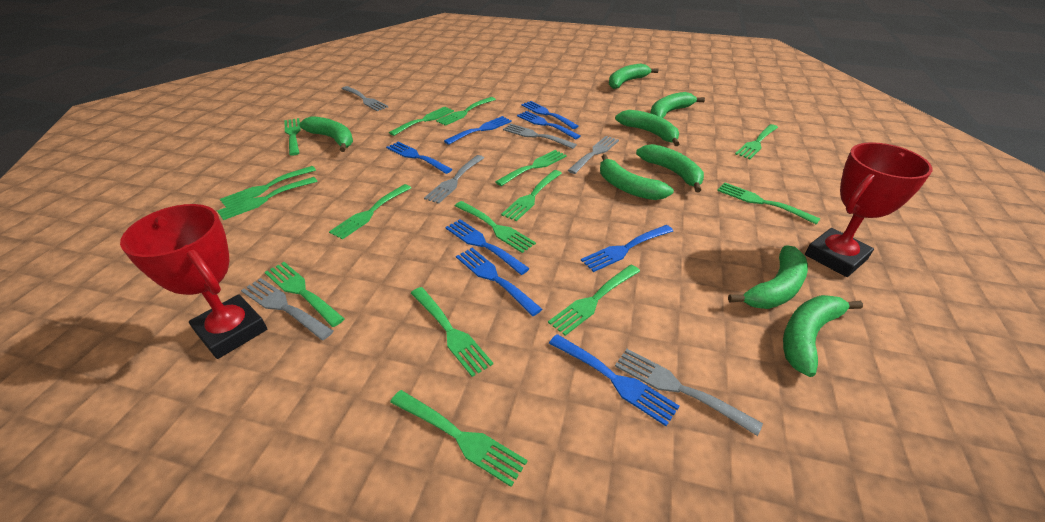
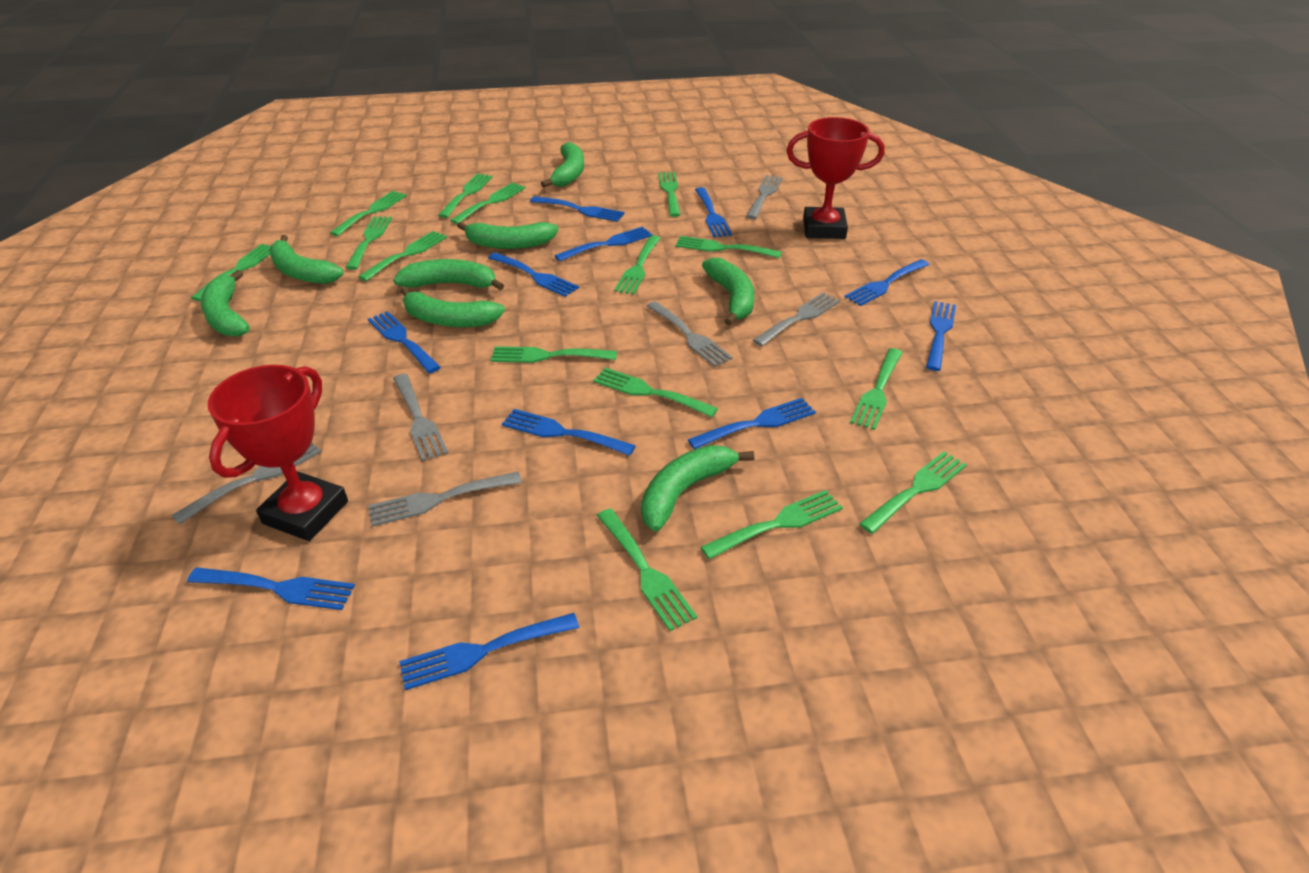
blue fork: [386,141,452,174] [444,116,512,145] [445,219,530,275] [456,248,542,316] [517,111,581,139] [521,101,578,129] [549,334,680,426] [581,225,673,272] = 8 -> [187,568,355,610] [368,311,441,373] [399,613,579,690] [488,252,579,297] [502,409,636,456] [530,196,625,222] [554,227,653,261] [688,398,816,450] [695,187,732,238] [845,259,929,306] [926,301,956,371] = 11

